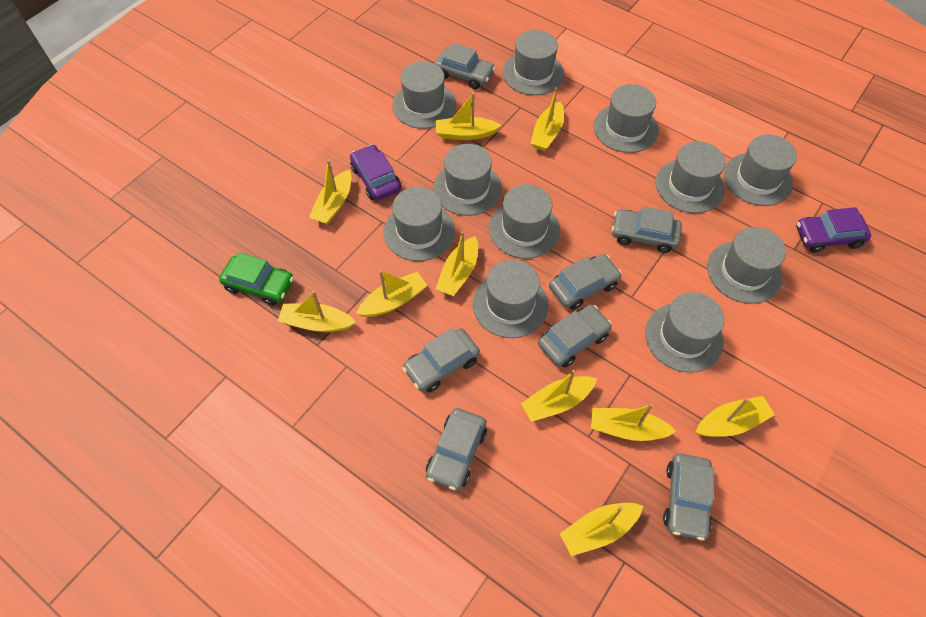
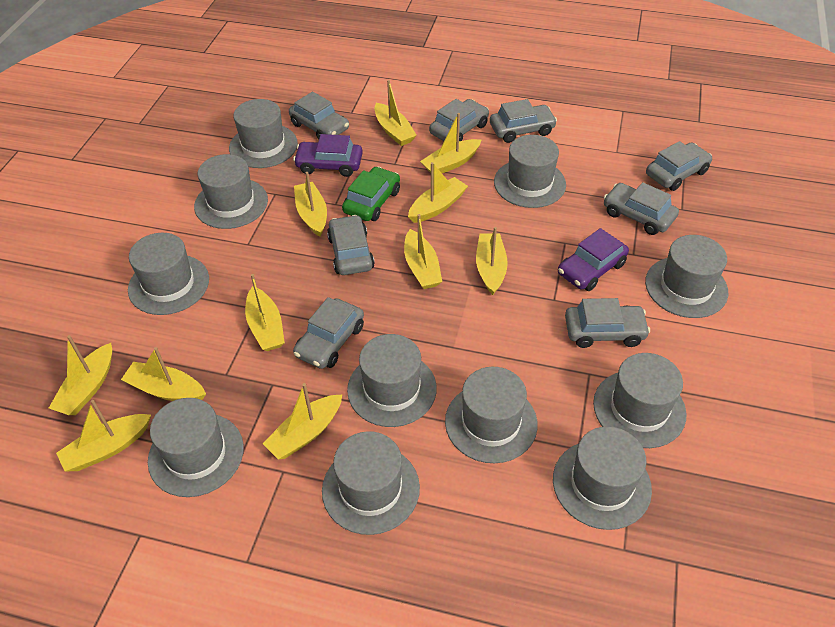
grey car: [402,328,480,392] [426,408,487,490] [435,43,495,89] [538,305,612,367] [549,254,622,310] [612,206,682,253] [663,453,714,541] = 7 -> [289,92,349,139] [293,297,364,369] [327,215,375,275] [429,99,489,141] [490,99,557,143] [565,298,650,348] [604,182,679,235] [646,141,712,191] = 8
yellow boat: [278,291,356,332] [309,160,351,225] [356,270,427,317] [436,93,501,140] [436,231,478,296] [521,370,597,422] [530,87,564,151] [560,503,643,556] [591,404,676,441] [696,396,775,437] = 10 -> [49,335,112,415] [56,400,151,471] [121,347,206,401] [245,274,285,351] [263,383,342,459] [294,172,327,237] [375,80,417,146] [404,214,442,289] [408,162,468,223] [420,113,481,173] [476,227,508,295] = 11

